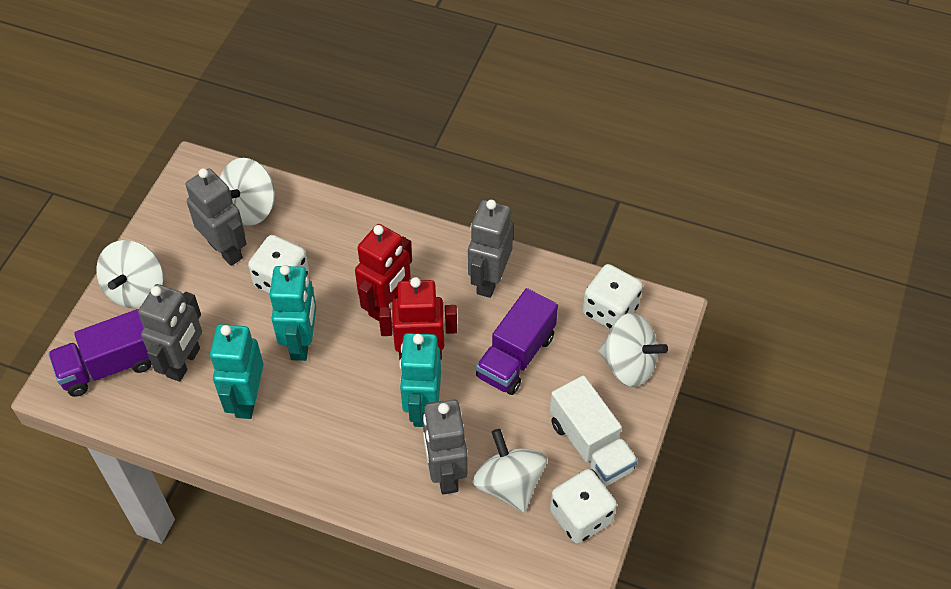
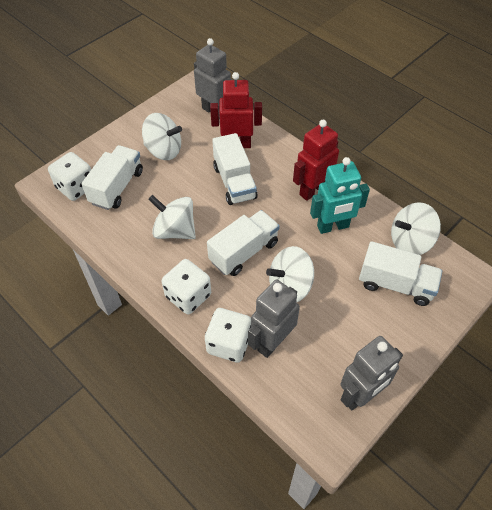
grey robot: [138,284,202,382] [186,168,247,266] [423,400,468,494] [468,200,513,298] = 4 -> [194,38,232,119] [248,280,300,358] [340,336,403,410] = 3
purple truck: [48,309,151,397] [476,288,558,395] = 2 -> none = 0
turquoise robot: [210,324,263,419] [269,265,316,361] [399,333,441,427] = 3 -> [310,157,370,234] = 1
white truck: [550,375,638,486] = 1 -> [81,145,143,210] [207,210,280,276] [212,133,258,205] [359,241,442,306] = 4

